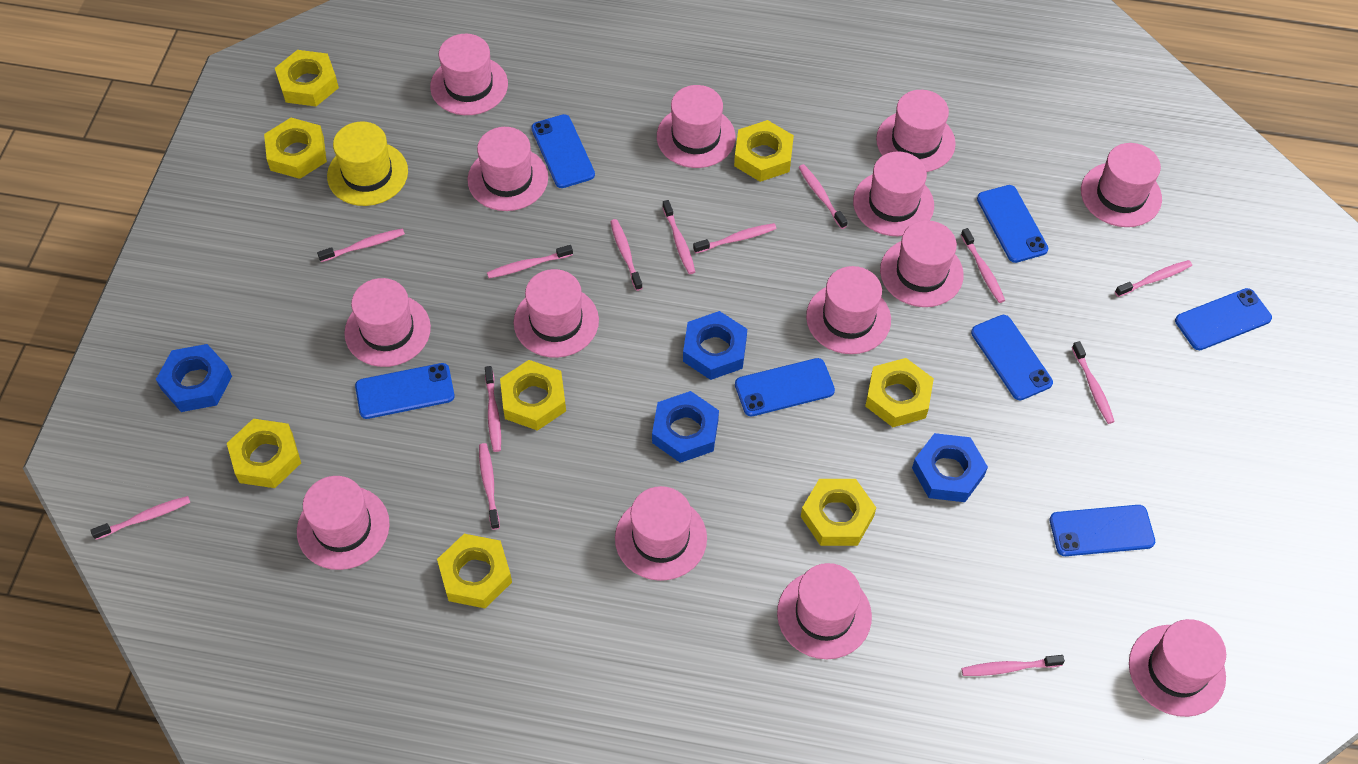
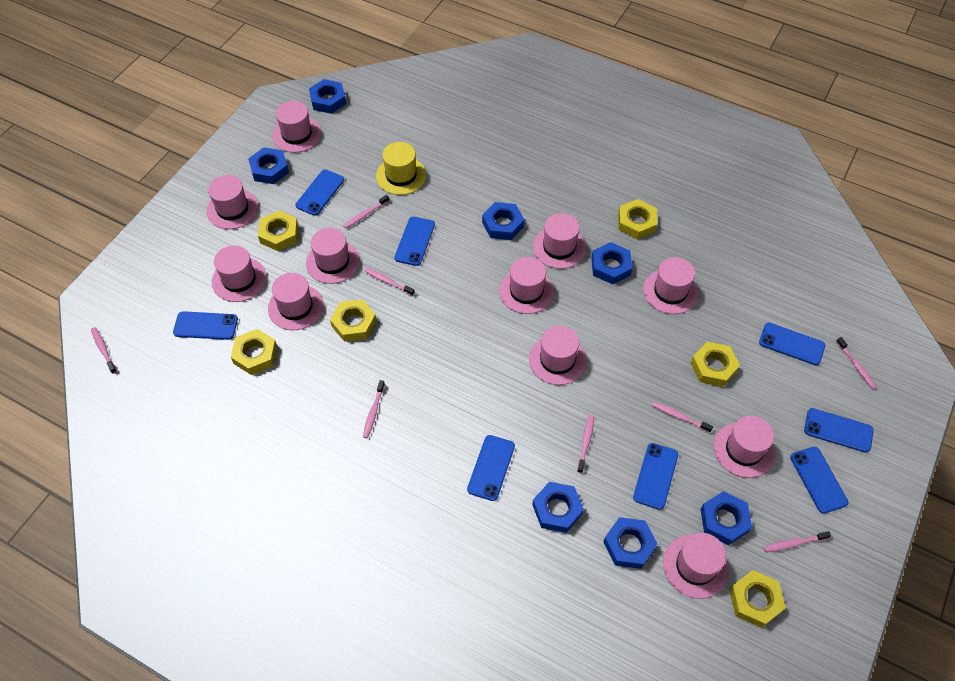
blue nut: [156,344,232,412] [652,391,719,463] [683,311,747,380] [912,433,988,502] = 4 -> [248,147,289,184] [309,79,346,114] [482,202,524,240] [532,482,584,533] [591,242,632,284] [603,517,658,569] [700,491,752,545] = 7
blue phone: [355,363,455,419] [531,114,595,188] [735,358,835,417] [971,315,1053,400] [977,185,1048,263] [1050,505,1155,556] [1175,288,1272,350] = 7 -> [173,311,238,340] [295,169,344,216] [394,217,435,266] [467,435,515,501] [633,443,678,510] [759,323,825,365] [790,447,848,514] [804,408,874,453] = 8
pink hat: [297,476,390,570] [344,278,431,367] [430,34,508,115] [467,127,548,211] [514,269,599,358] [615,486,707,581] [657,85,736,168] [777,563,872,659] [806,266,891,354] [853,151,934,236] [876,90,956,172] [880,220,964,307] [1081,143,1162,227] [1129,619,1226,717] = 14 -> [207,175,259,229] [212,245,267,302] [268,273,324,330] [272,101,321,153] [306,228,360,284] [499,257,554,314] [529,326,586,385] [533,213,586,269] [643,257,698,314] [663,533,729,599] [714,416,775,478] = 11
pink toothbrush: [91,496,190,540] [317,228,405,262] [479,443,500,530] [485,366,501,452] [487,245,573,278] [610,219,643,291] [662,200,695,274] [693,223,777,253] [798,164,848,229] [961,228,1005,303] [962,655,1065,676] [1072,341,1115,424] [1115,260,1192,297] = 13 -> [91,327,117,374] [343,195,389,228] [363,380,385,438] [365,268,415,296] [577,415,594,473] [652,401,713,433] [764,531,831,552] [836,337,877,390] = 8
yellow nut: [227,419,301,488] [264,118,327,179] [275,50,339,106] [437,534,512,608] [500,360,566,431] [734,120,794,182] [801,479,876,546] [865,358,934,427] = 8 -> [231,329,277,375] [258,210,299,251] [330,299,377,342] [618,199,657,239] [690,342,740,387] [729,570,786,628] = 6

